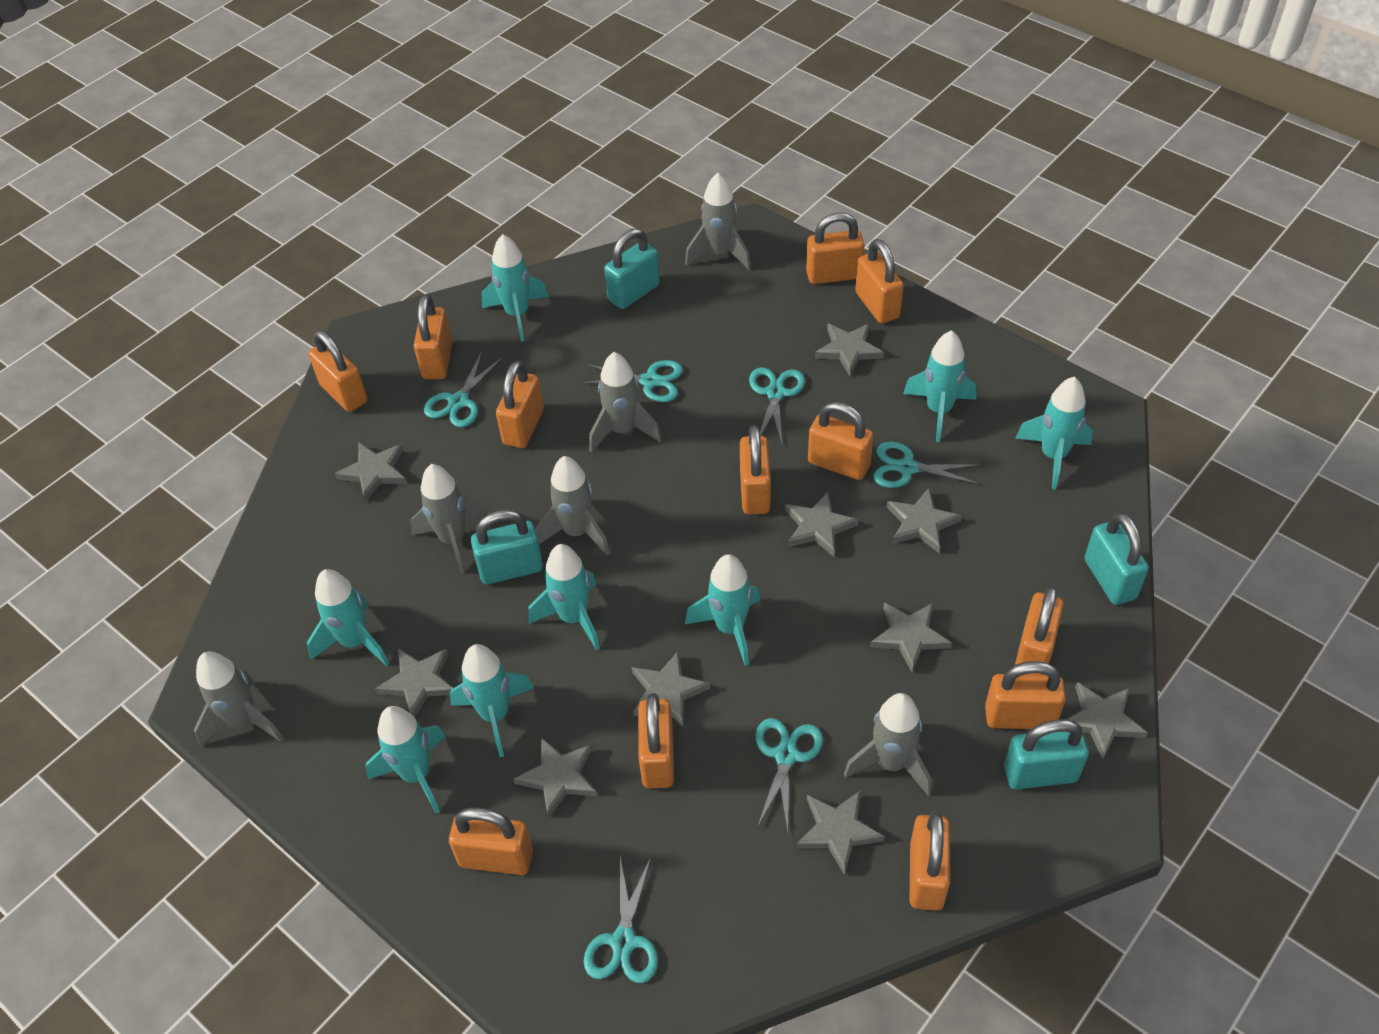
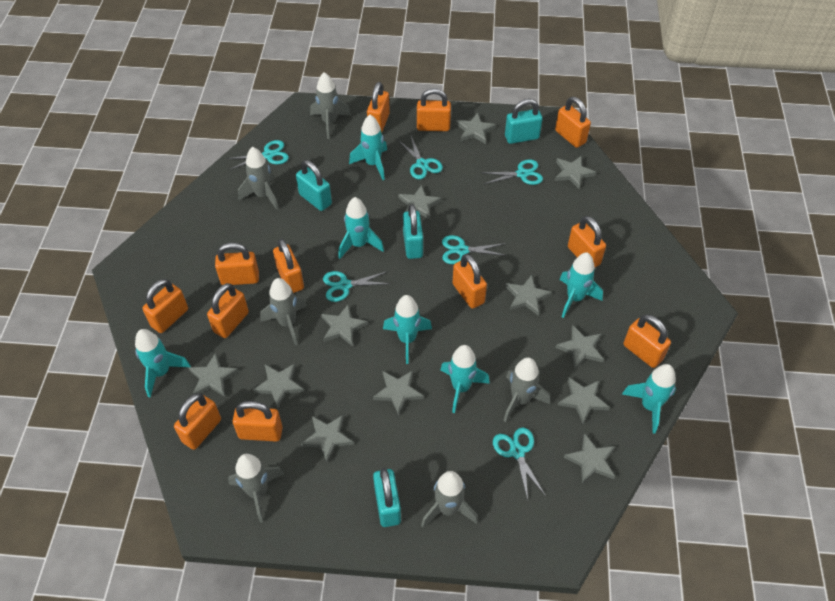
grey star: [335,443,407,502] [375,648,453,717] [514,737,597,818] [632,651,710,726] [785,492,859,557] [796,791,885,875] [815,324,884,376] [870,603,952,672] [886,488,962,553] [1067,682,1148,760] = 10 -> [188,353,239,397] [253,364,304,408] [301,415,354,463] [321,304,368,346] [373,370,424,415] [398,185,441,220] [456,113,496,144] [506,275,552,316] [555,156,596,189] [555,325,604,369] [558,377,610,423] [564,433,615,484] = 12
turquoise rocket: [307,569,389,666] [366,706,446,814] [450,644,534,757] [481,234,549,342] [528,544,600,650] [685,554,760,666] [903,330,976,442] [1015,377,1093,490] = 8 -> [135,329,191,397] [338,197,384,259] [349,115,387,180] [383,295,432,364] [440,345,490,413] [560,252,603,318] [622,364,676,433] = 7

